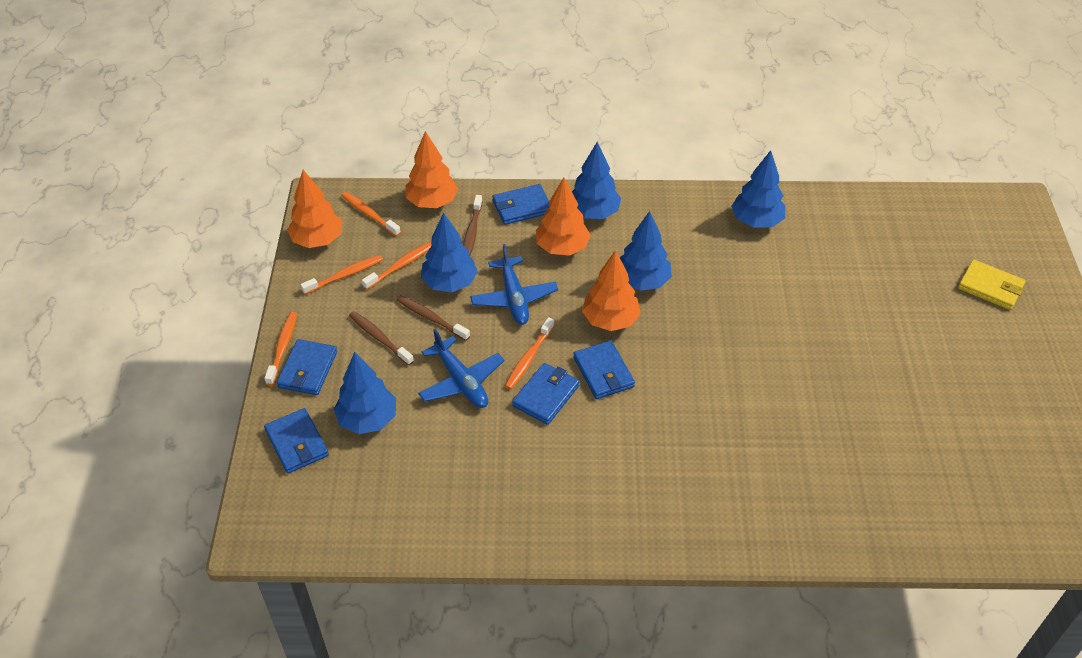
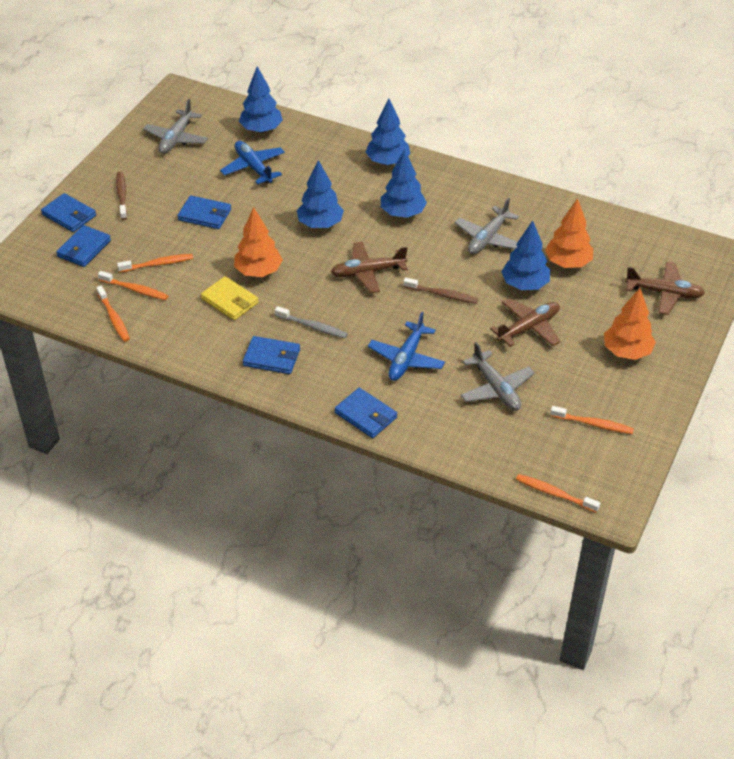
brown plane: none = 0 -> [331,242,408,293] [490,298,560,347] [625,262,705,315] = 3
brown toothbrush: [349,311,414,366] [396,295,470,341] [463,195,483,257] = 3 -> [116,172,127,220] [403,277,478,304] = 2
grey plane: none = 0 -> [143,99,208,154] [454,198,519,254] [460,342,535,411] = 3
grey toothbrush: none = 0 -> [275,306,348,338] = 1
orange tree: [287,170,342,248] [405,131,458,208] [536,177,591,256] [582,250,641,331] = 4 -> [234,207,283,277] [545,198,593,268] [604,288,656,360] = 3

